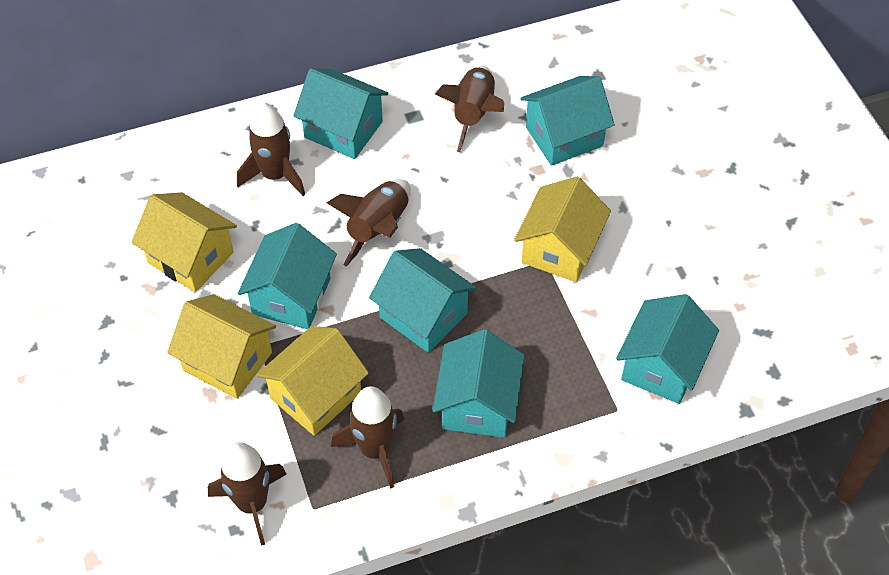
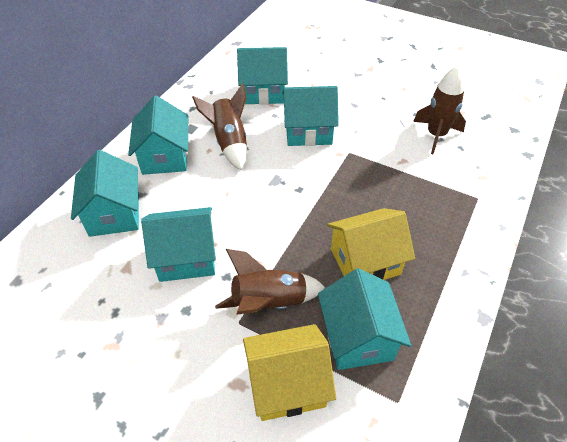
brown rocket: [208,442,287,546] [237,103,305,196] [327,179,411,267] [331,386,404,489] [435,66,504,152] = 5 -> [192,83,247,170] [215,249,325,315] [413,66,466,154] = 3
yellow house: [132,192,237,292] [167,294,276,399] [256,326,369,436] [514,177,611,282] = 4 -> [243,324,336,421] [327,208,415,280] = 2

